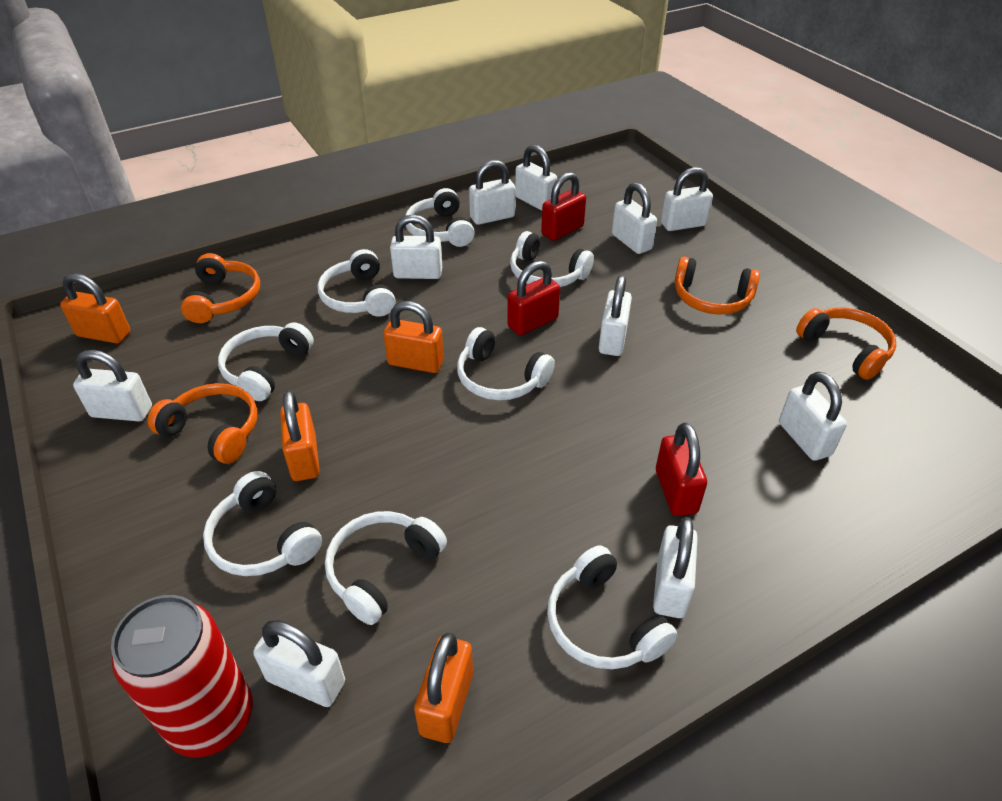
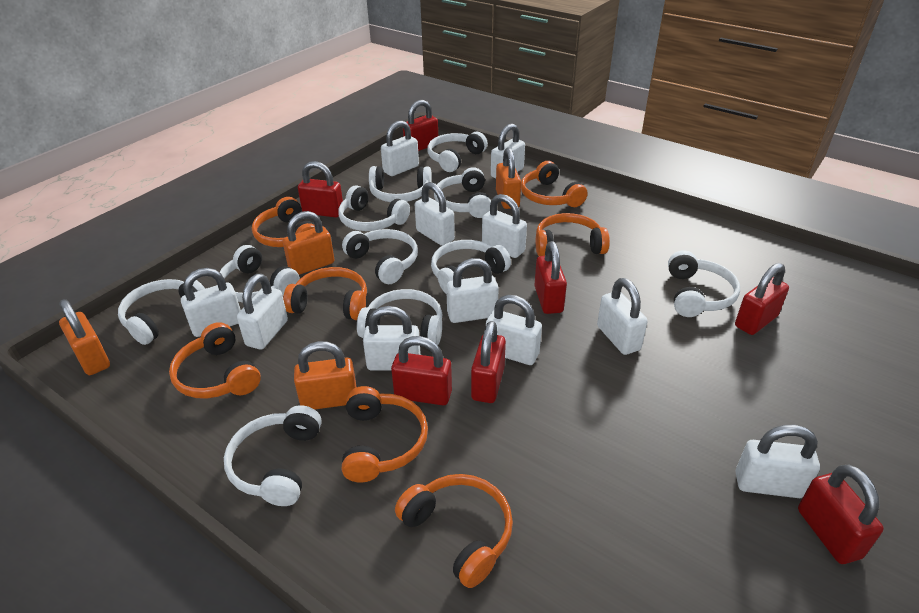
orange headphones: [148,383,257,464] [181,253,260,323] [674,257,760,315] [796,307,896,380] = 4 -> [169,322,261,399] [252,197,315,247] [283,267,367,320] [342,386,428,482] [395,474,513,588] [521,161,588,207] [536,213,610,256] = 7
red can: [111,595,253,758] = 1 -> none = 0
red padlock: [507,261,560,336] [541,172,586,241] [656,423,707,516] = 3 -> [298,161,343,217] [391,336,452,405] [403,100,438,151] [471,321,506,403] [534,241,567,314] [735,263,789,335] [798,465,884,564] = 7
white headphones: [203,471,322,576] [218,322,314,401] [318,249,396,317] [325,511,447,625] [405,188,475,247] [457,327,555,400] [510,231,594,287] [547,546,678,669] = 8 -> [118,279,205,345] [220,245,300,302] [224,405,322,506] [338,185,410,231] [342,229,418,284] [357,289,443,345] [369,166,432,202] [427,132,488,172] [431,240,511,294] [434,167,491,218] [668,250,740,317] = 11
white padlock: [73,350,152,421] [253,620,345,707] [390,215,442,279] [469,160,516,225] [515,145,557,211] [599,276,632,356] [612,183,657,254] [653,517,698,618] [661,167,713,231] [779,372,847,461] = 10 -> [181,268,241,337] [237,274,288,349] [363,306,421,371] [381,120,419,176] [415,182,455,246] [446,258,499,323] [482,194,527,258] [486,295,542,365] [491,124,525,178] [597,278,648,355] [736,425,820,498] = 11

